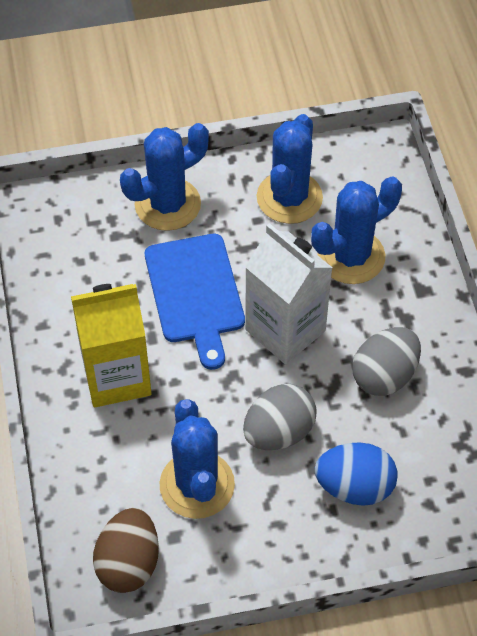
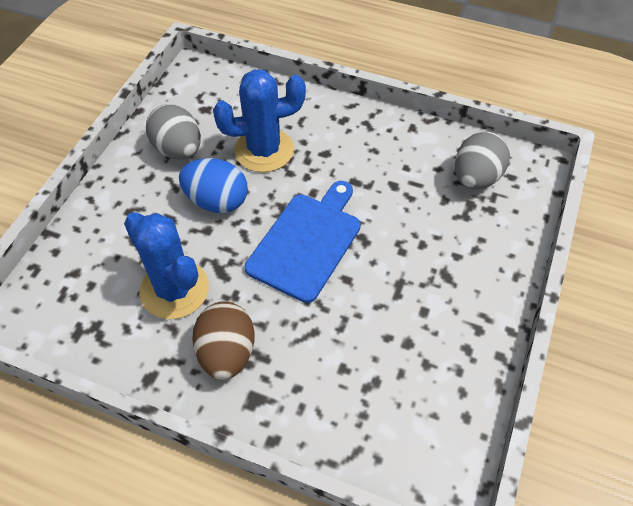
blue cactus: [120,123,209,231] [159,399,235,519] [257,114,323,224] [311,177,402,284] = 4 -> [124,212,209,319] [213,69,306,172] = 2
white carton: [245,223,332,364] = 1 -> none = 0
yellow carton: [71,284,152,407] = 1 -> none = 0

